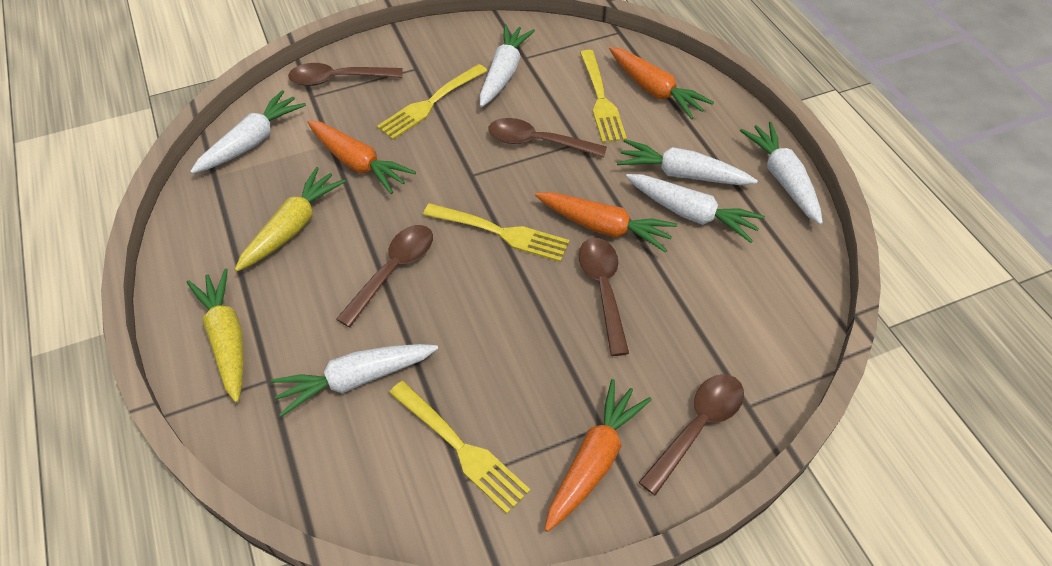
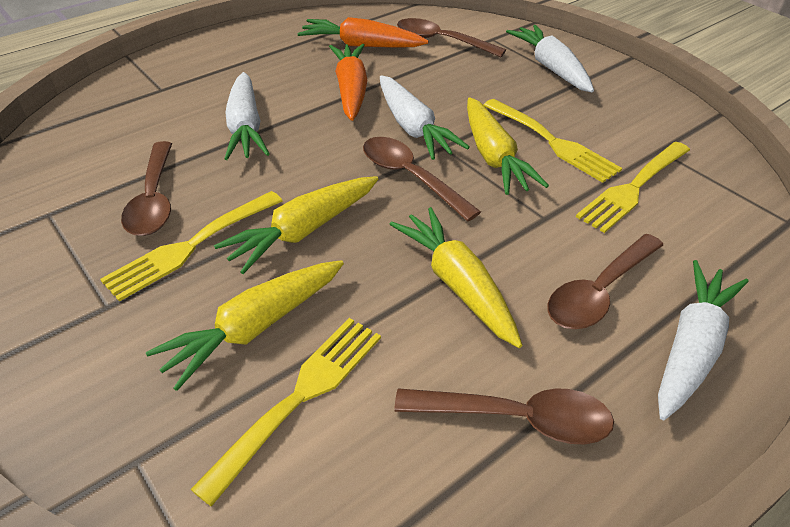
orange carrot: [307,120,416,194] [535,192,677,253] [545,379,652,532] [609,47,714,119] = 4 -> [297,17,429,48] [329,44,367,121] = 2
white carrot: [190,90,306,174] [271,344,438,417] [480,24,535,107] [617,139,758,185] [626,174,765,243] [740,122,823,225] = 6 -> [224,72,270,160] [380,75,470,160] [506,25,594,92] [658,260,749,420] = 4
yellow carrot: [186,268,244,403] [235,167,346,271] = 2 -> [146,260,344,391] [214,176,378,274] [389,207,522,348] [467,97,549,195] = 4

